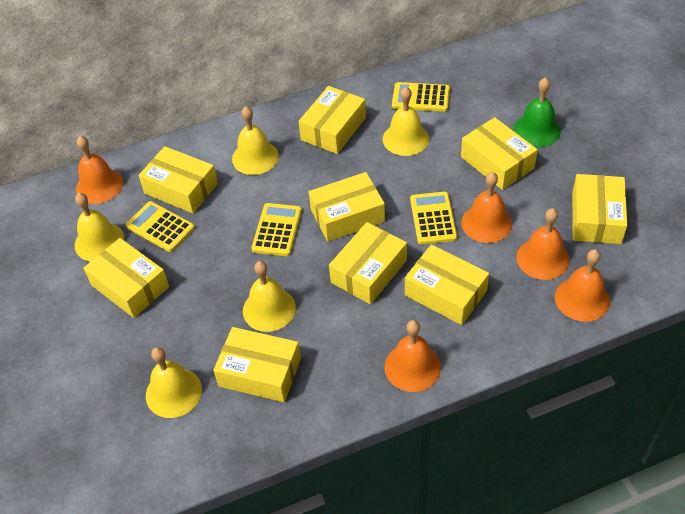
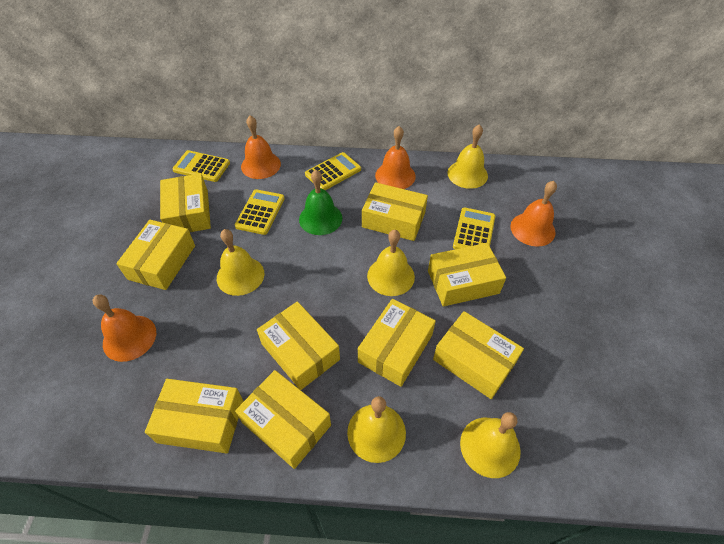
orange bell: [76,136,123,204] [385,320,441,392] [461,172,512,243] [517,208,570,280] [555,249,610,322] = 5 -> [93,294,156,362] [241,115,281,179] [375,126,416,189] [510,181,557,247] = 4

